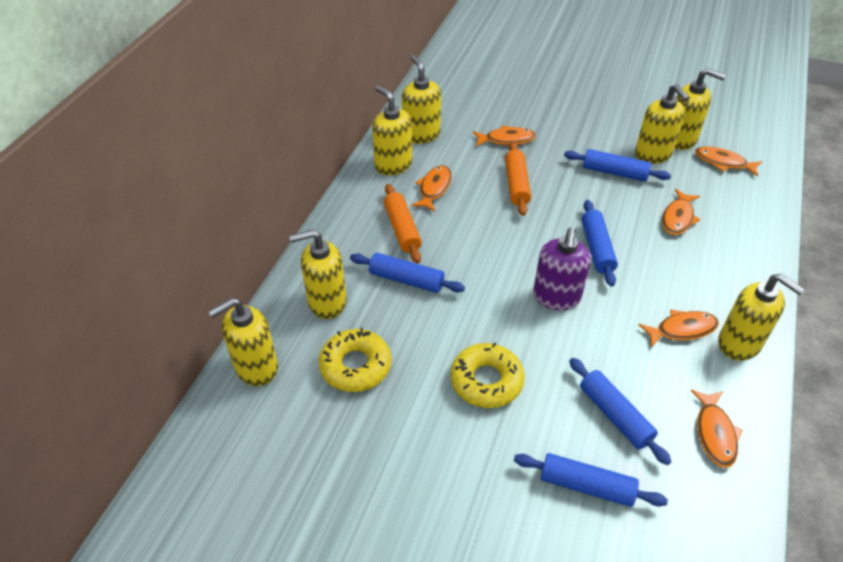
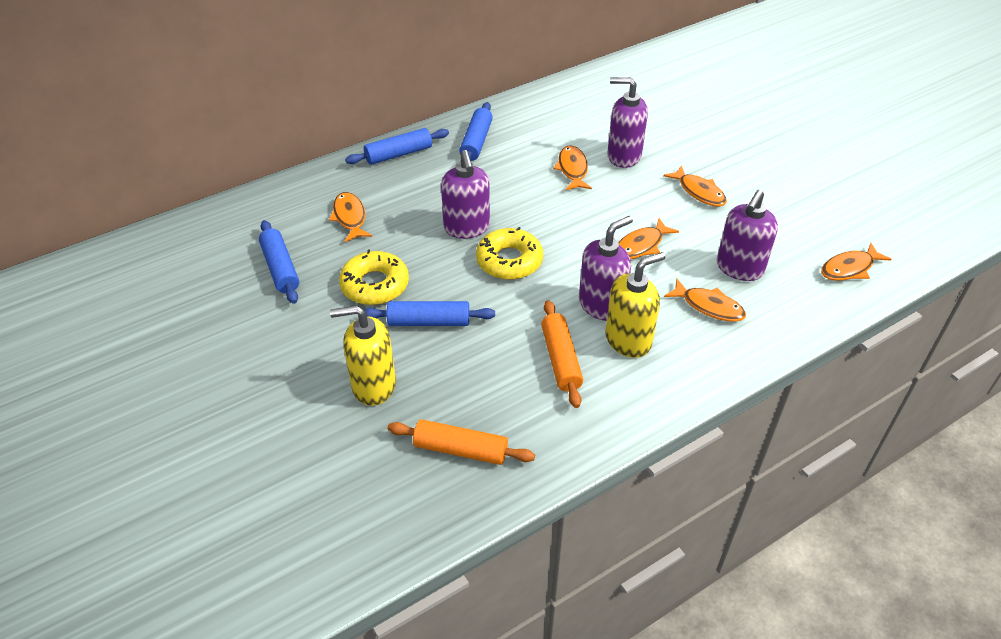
blue rolling pin: [350,253,465,293] [514,453,668,507] [564,149,671,182] [569,358,672,465] [581,200,618,286] = 5 -> [259,220,299,304] [345,128,449,165] [365,301,495,326] [459,102,493,161] = 4
purple soap dispenser: [533,227,591,310] = 1 -> [441,150,490,239] [579,216,633,321] [607,77,648,168] [717,190,778,281] = 4
yellow soap dispenser: [208,298,278,386] [289,230,347,319] [372,85,412,175] [402,55,441,144] [635,84,690,164] [675,68,726,150] [719,274,805,361] = 7 -> [330,305,396,406] [605,252,666,358] = 2

